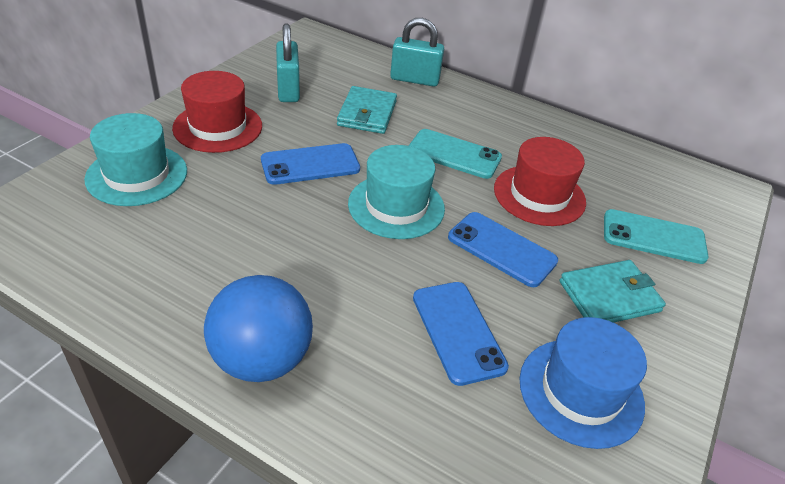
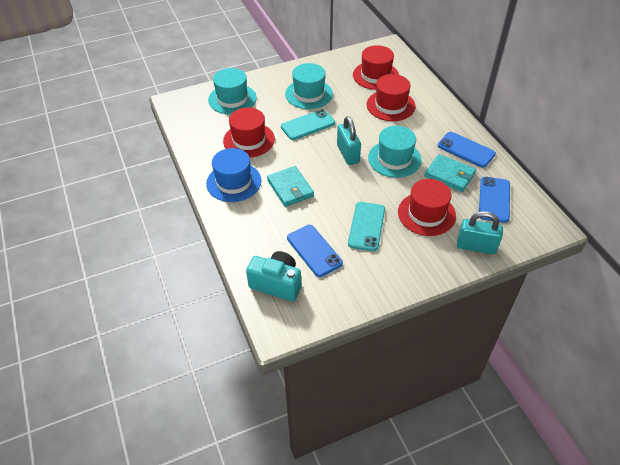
blue ball: [204,275,313,382] = 1 -> none = 0
red hat: [172,71,262,153] [494,137,586,226] = 2 -> [223,108,275,158] [353,45,399,90] [366,74,416,121] [398,179,456,236] = 4
turquoise camera: none = 0 -> [246,251,301,302] = 1
turquoise hat: [84,113,187,206] [348,145,445,239] = 2 -> [208,68,257,115] [285,63,333,109] [368,126,422,178] = 3

